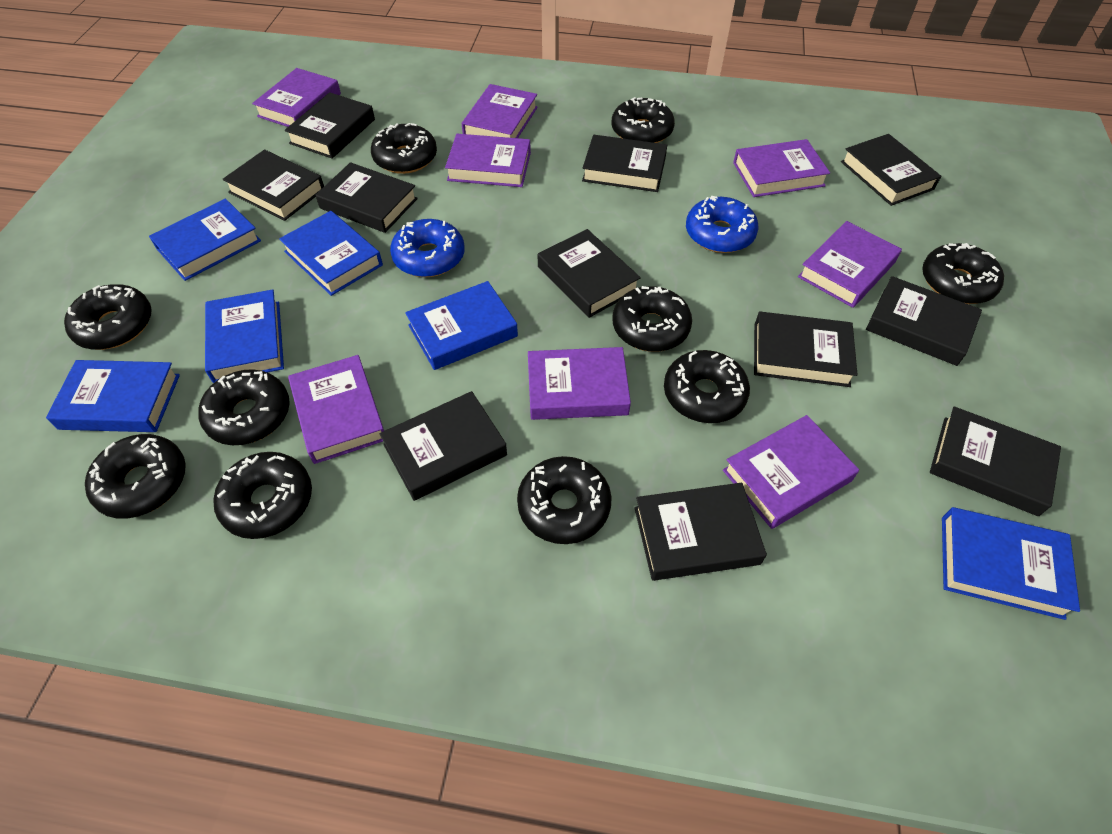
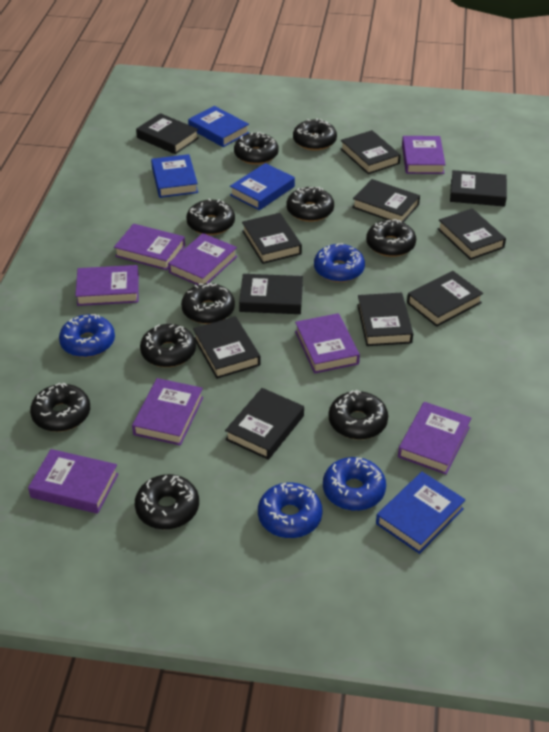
blue book: [46,360,180,432] [149,199,261,281] [205,289,284,383] [279,211,383,296] [405,281,518,370] [942,507,1080,620] = 6 -> [151,154,198,198] [188,106,249,147] [230,163,295,210] [376,472,466,554] = 4
blue donut: [390,219,465,277] [686,196,758,253] = 2 -> [59,314,115,357] [258,482,322,538] [314,243,365,282] [323,457,386,511] = 4

